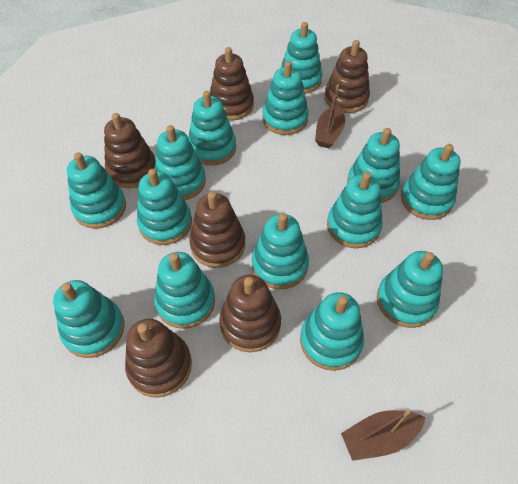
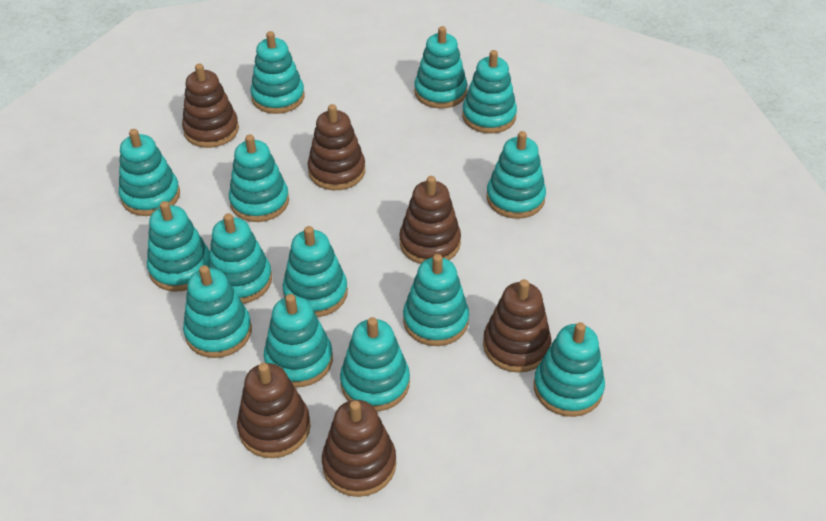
brown boat: [315,84,345,149] [341,410,426,461] = 2 -> none = 0

